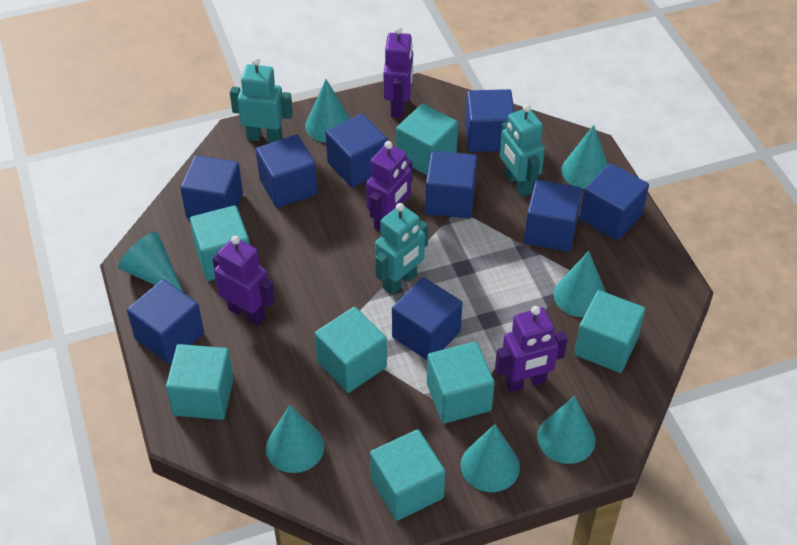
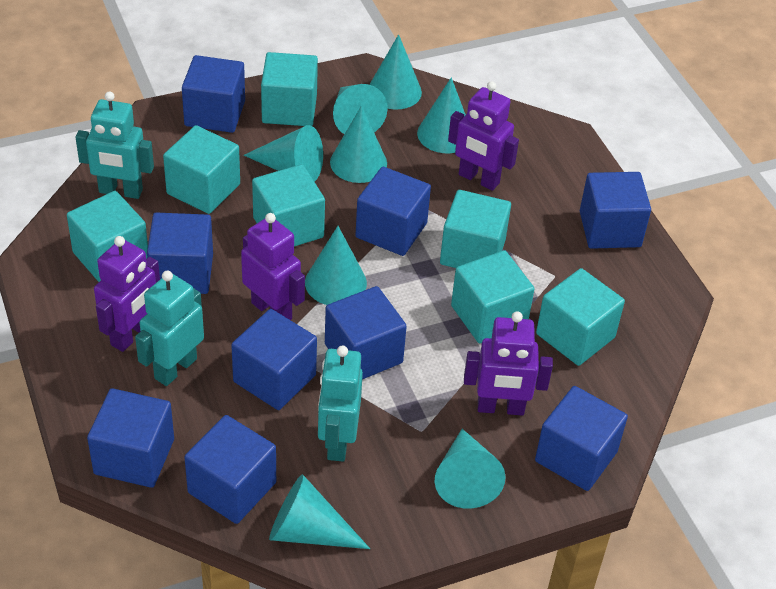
turquoise cone: [118,231,184,293] [266,405,324,473] [305,79,350,142] [461,424,520,492] [537,396,596,464] [554,251,606,317] [561,125,608,189] = 7 -> [244,125,323,182] [269,474,370,549] [305,226,367,305] [330,106,387,183] [333,84,388,134] [369,34,422,110] [417,77,466,153] [434,429,506,509] = 8

